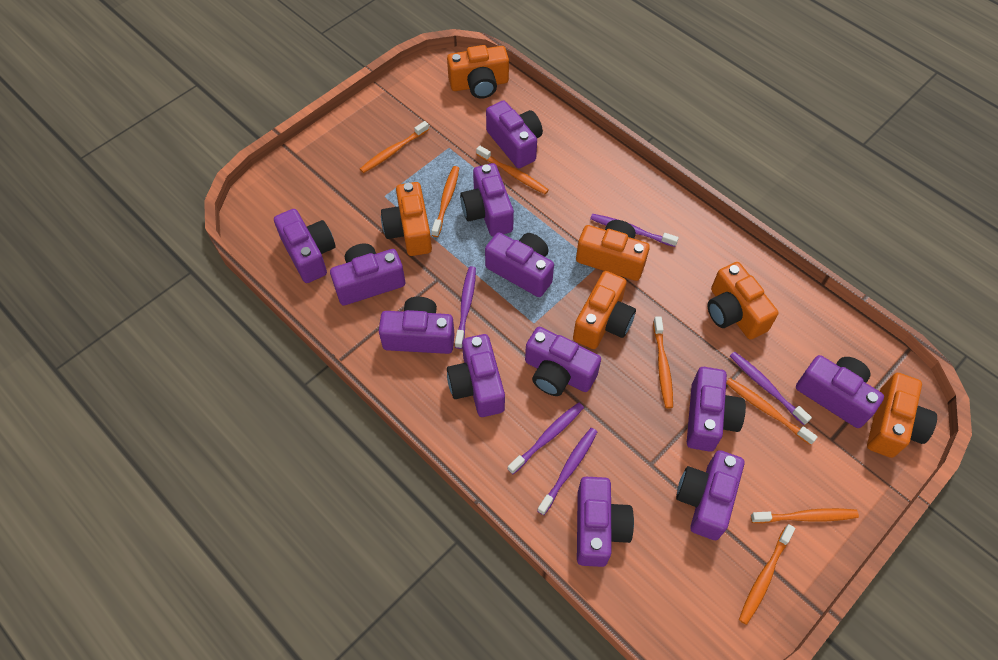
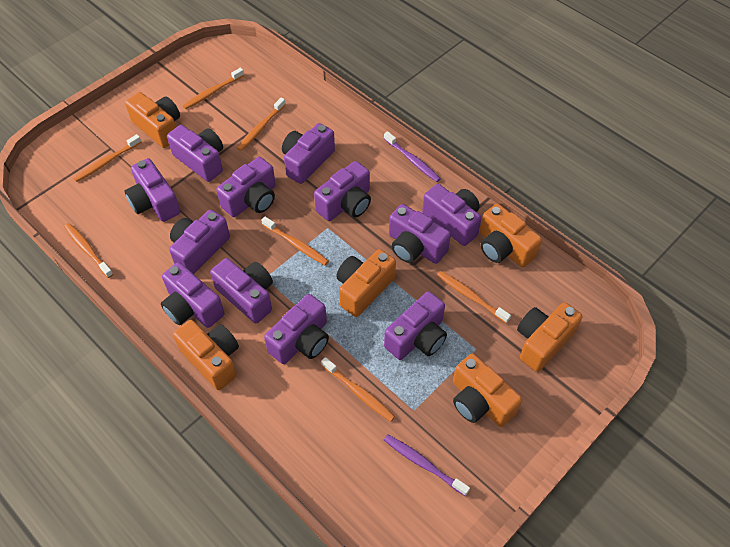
purple toothbrush: [455,266,476,349] [508,402,584,474] [537,428,597,515] [590,214,679,247] [730,351,812,425] = 5 -> [384,131,441,182] [384,434,470,496] = 2

